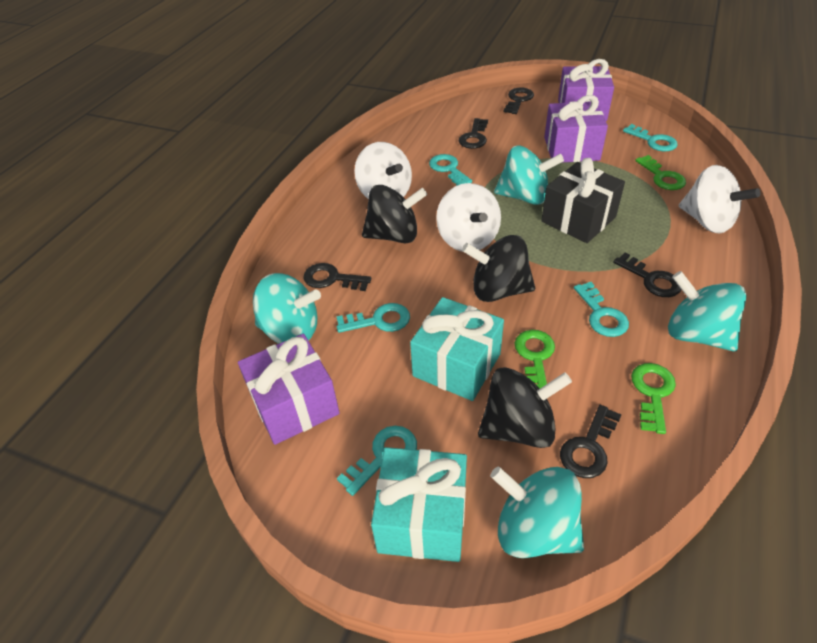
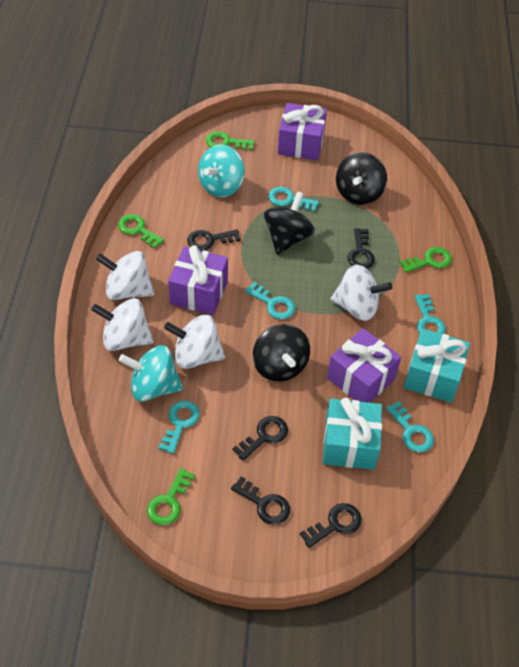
black gift: [541,158,625,243] = 1 -> none = 0
green key: [515,330,555,388] [631,363,676,434] [635,155,686,190] = 3 -> [118,214,164,249] [147,468,195,525] [206,131,255,150] [400,247,452,273] = 4
turquoise spinning top: [253,273,321,344] [490,467,584,558] [494,145,564,205] [668,271,747,352] = 4 -> [119,345,183,402] [198,145,245,197] = 2
white spinning top: [354,142,412,198] [436,183,501,252] [679,165,761,234] = 3 -> [91,298,154,351] [96,251,154,300] [164,315,225,369] [331,265,392,321] = 4

